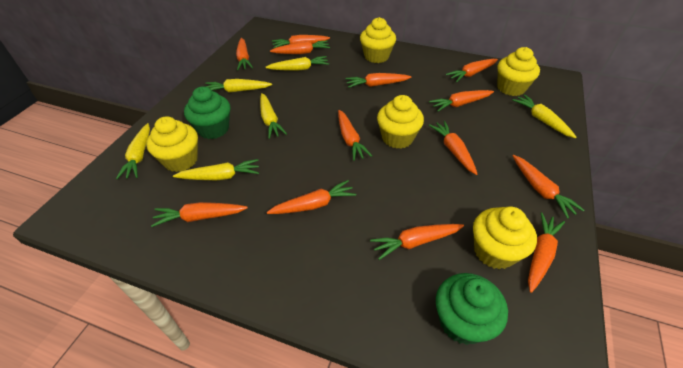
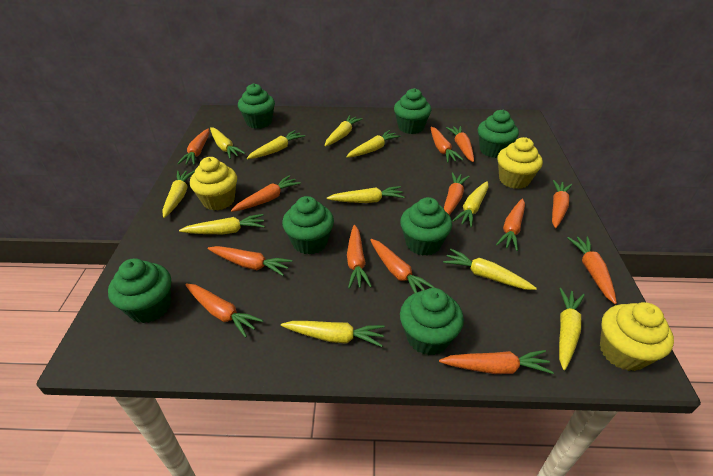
green cupcake: [184,86,230,139] [436,273,508,345] = 2 -> [108,259,171,323] [238,83,275,129] [282,196,334,254] [394,88,431,134] [400,197,452,256] [400,288,464,355] [478,110,519,158] = 7
yellow carrot: [116,123,150,179] [173,159,259,180] [205,79,272,93] [260,93,287,139] [266,56,329,71] [512,94,577,138] = 6 -> [162,171,195,218] [179,214,265,234] [210,127,245,159] [247,130,305,159] [281,321,385,347] [325,115,363,146] [327,186,405,203] [346,130,401,158] [443,249,537,290] [453,181,489,228] [559,288,585,370] = 11
yellow cupcake: [146,116,198,172] [360,17,396,63] [377,95,424,149] [473,206,537,269] [497,47,540,96] = 5 -> [190,157,237,210] [497,137,543,189] [600,302,674,371] = 3

